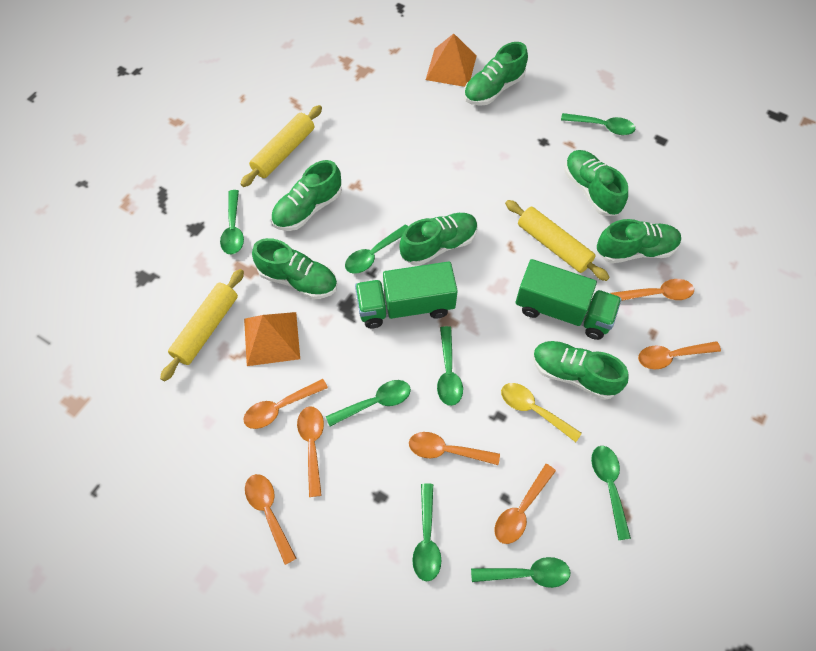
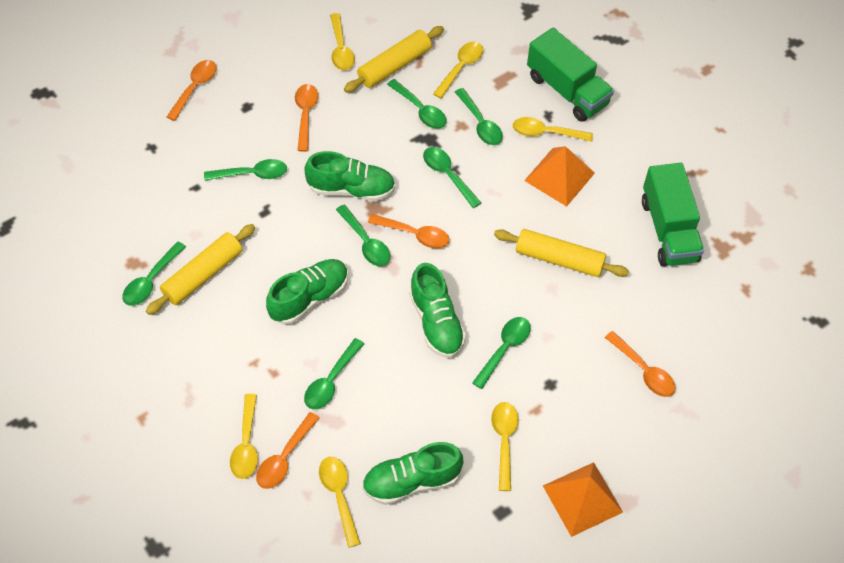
green shoe: [252,238,337,299] [271,160,342,231] [399,213,478,266] [464,42,528,106] [533,341,629,400] [565,150,628,216] [597,219,681,263] = 7 -> [266,259,348,325] [304,151,395,201] [362,442,463,505] [409,263,466,358] = 4
orange spoon: [243,379,328,429] [245,474,297,565] [297,406,324,497] [409,432,500,465] [495,464,556,544] [610,279,694,301] [638,341,721,369] = 7 -> [167,60,217,121] [256,412,319,489] [295,84,318,152] [368,214,450,249] [605,331,676,397] = 5
yellow spoon: [501,383,582,442] = 1 -> [230,394,258,479] [319,457,361,548] [330,13,355,70] [433,42,483,99] [491,402,519,491] [512,117,593,142] = 6

